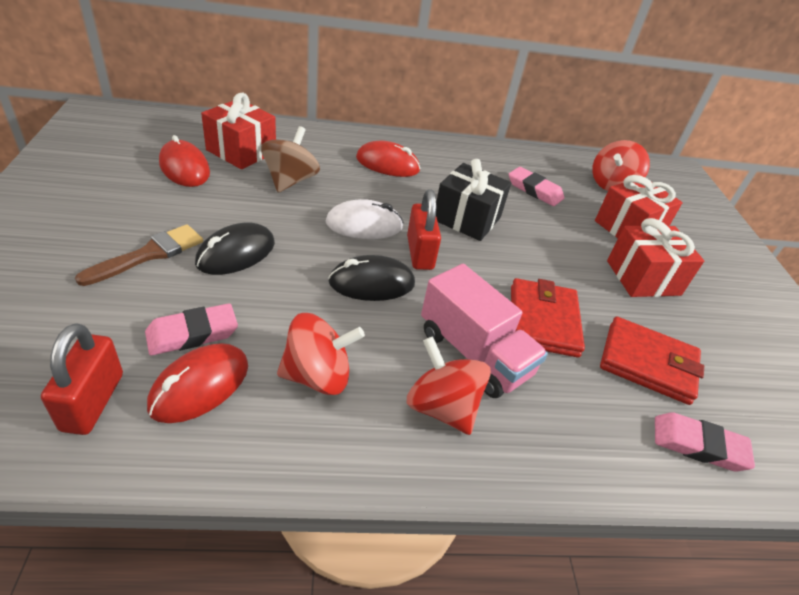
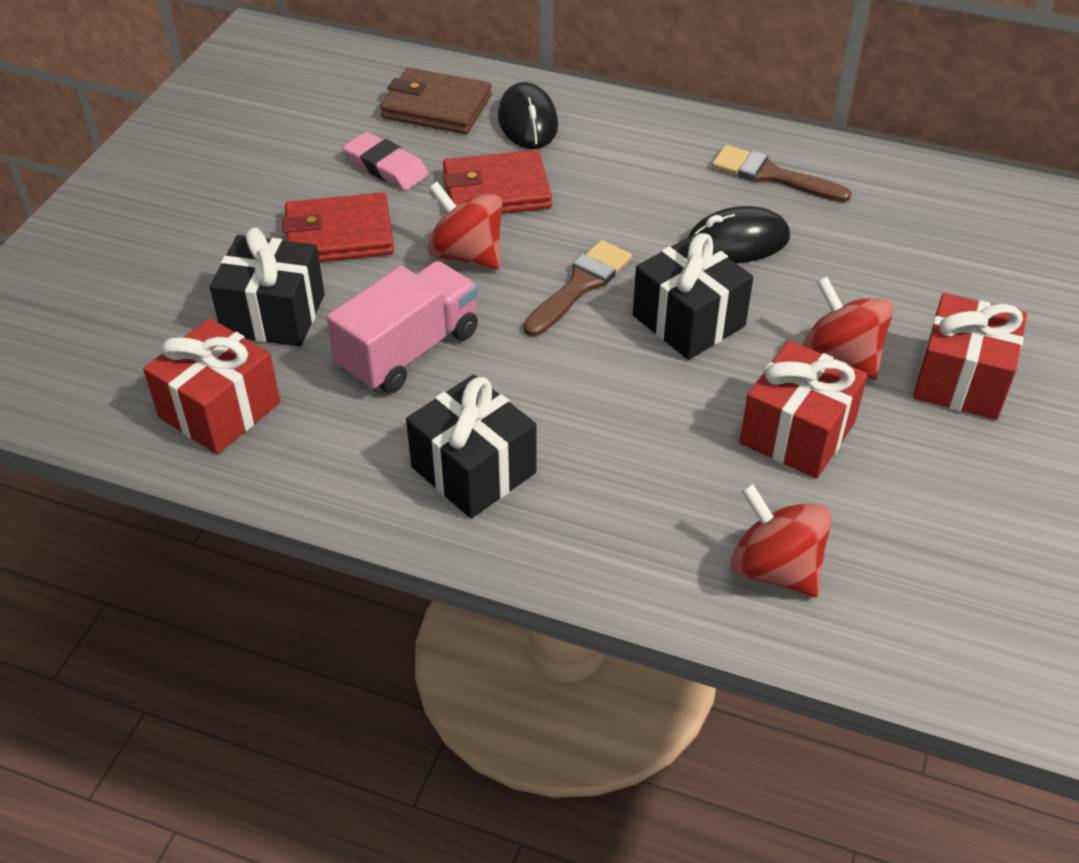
black gift: [436,159,511,241] = 1 -> [210,228,325,346] [406,375,536,519] [633,233,753,360] = 3
brown brush: [75,224,203,286] = 1 -> [524,240,632,337] [712,145,852,202] = 2
brown spinning top: [261,126,320,192] = 1 -> none = 0
brown wallet: none = 0 -> [380,68,492,134] = 1
pink eraser: [145,303,238,356] [509,167,564,206] [655,412,755,471] = 3 -> [343,132,429,191] = 1
red mouse: [147,343,248,423] [159,135,210,187] [356,140,420,177] = 3 -> none = 0
red padlock: [41,323,123,435] [407,190,441,270] = 2 -> none = 0
white mouse: [326,199,404,239] = 1 -> none = 0

